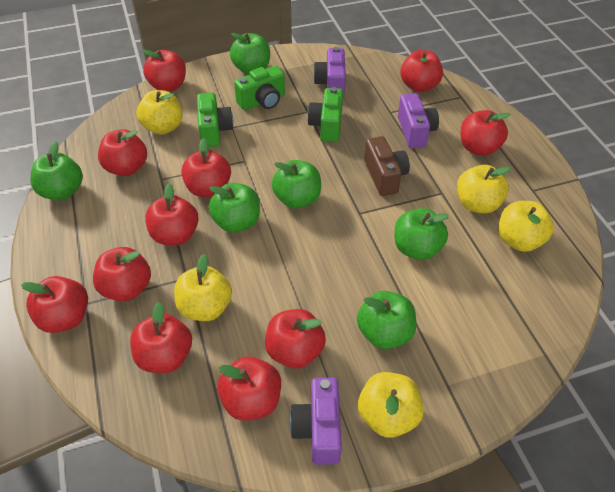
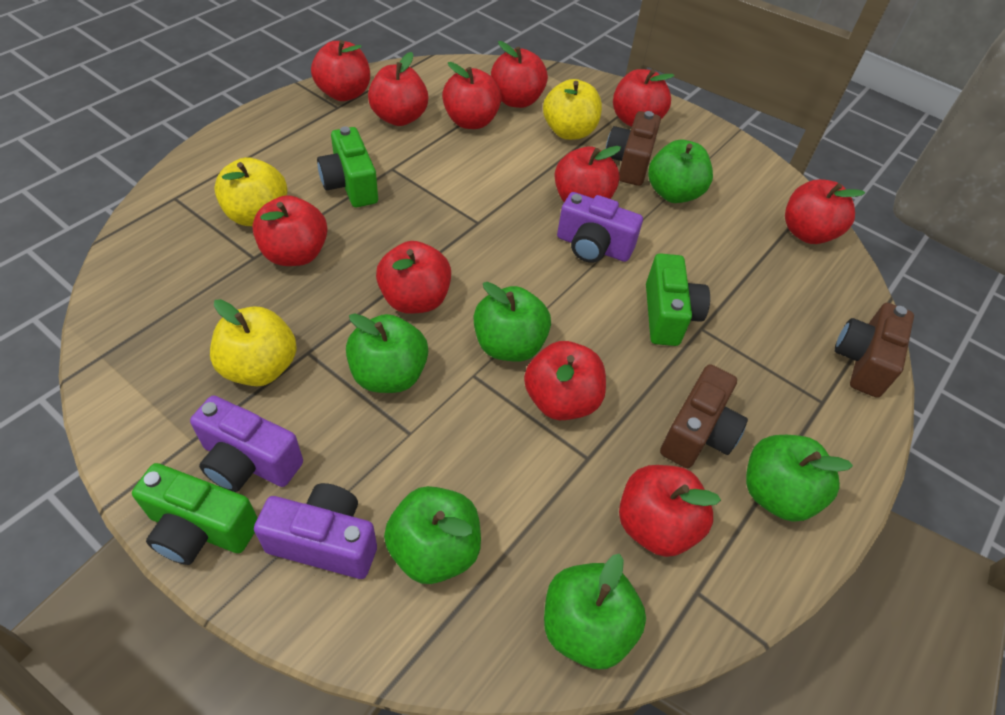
brown camera: [364,136,410,196] = 1 -> [606,111,661,186] [660,364,748,468] [835,303,914,398] = 3
yellow apple: [137,90,183,135] [174,254,232,321] [358,372,424,438] [457,165,511,214] [498,201,554,252] = 5 -> [210,299,297,386] [214,157,287,226] [543,79,602,140] = 3

